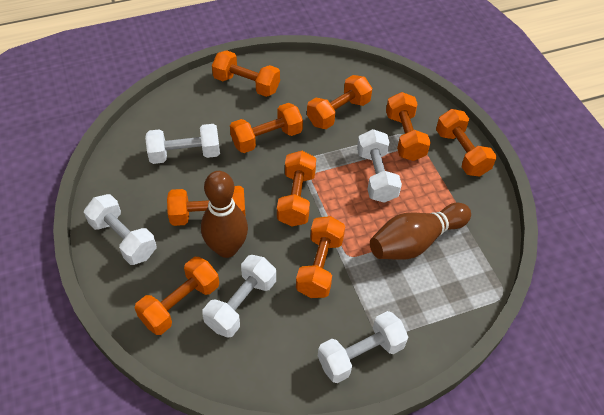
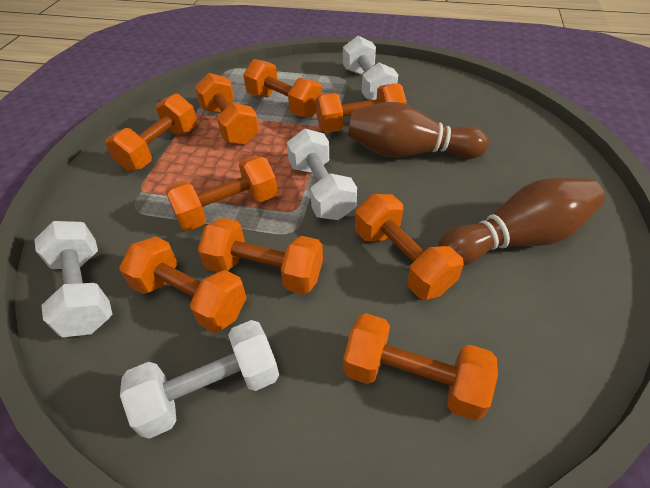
white dumbbell: [84,194,156,265] [145,124,220,164] [202,255,276,338] [318,311,408,383] [357,129,402,203] = 5 -> [34,221,112,337] [120,320,279,439] [287,129,357,220] [343,36,398,100] = 4

